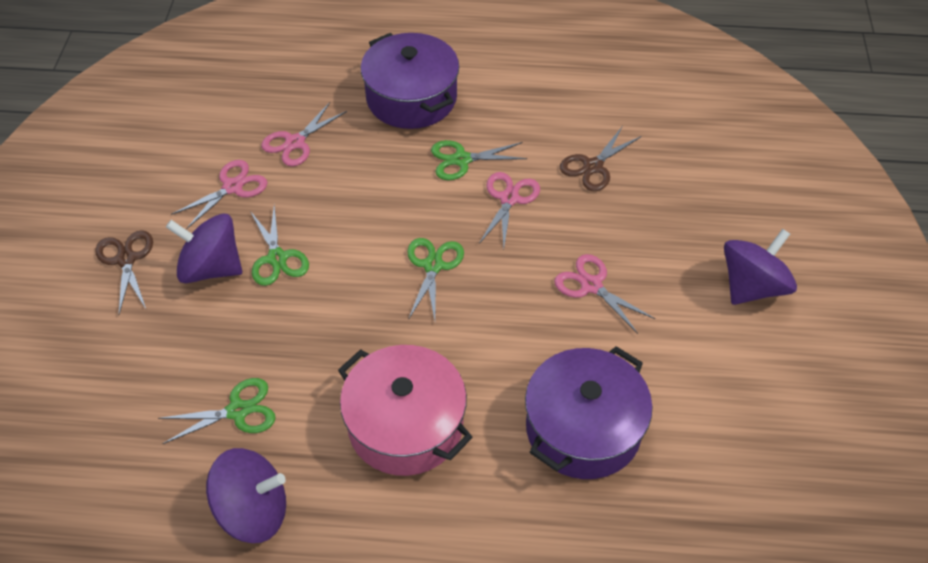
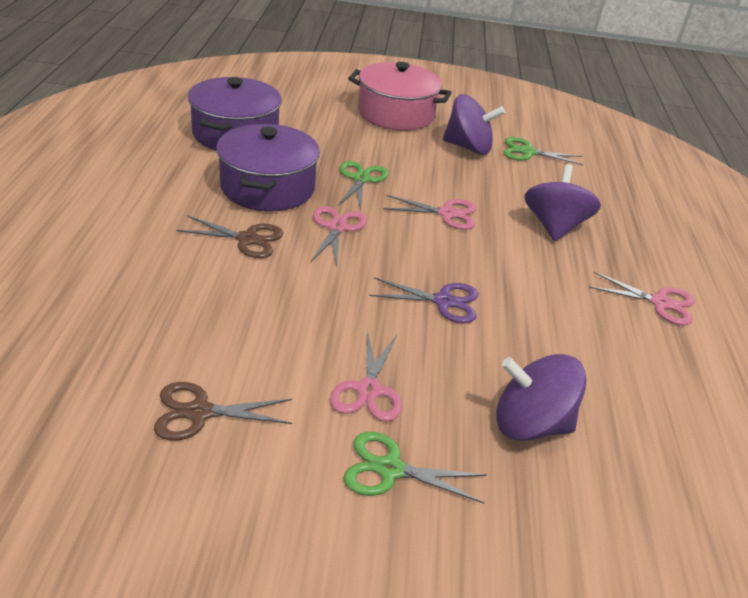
green scissors: [158,378,276,444] [250,206,309,286] [407,238,464,320] [431,140,527,180] = 4 -> [338,161,388,210] [343,432,487,503] [504,137,584,165] = 3
purple scissors: none = 0 -> [369,277,478,323] = 1

